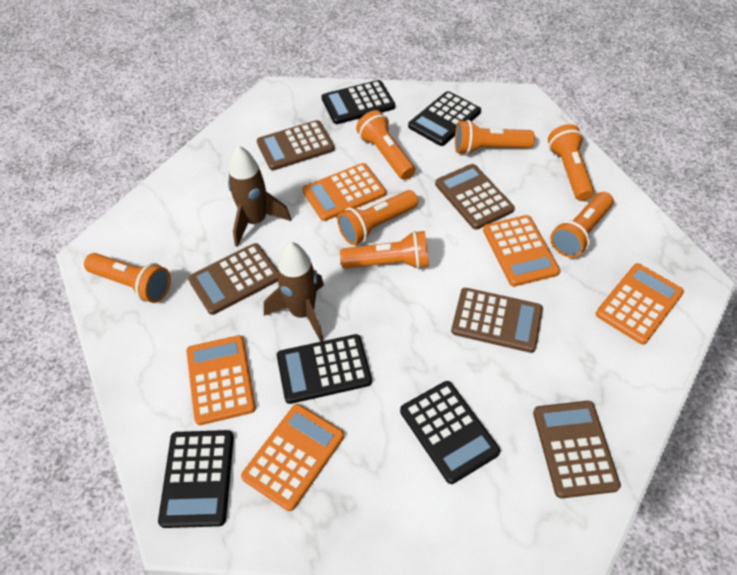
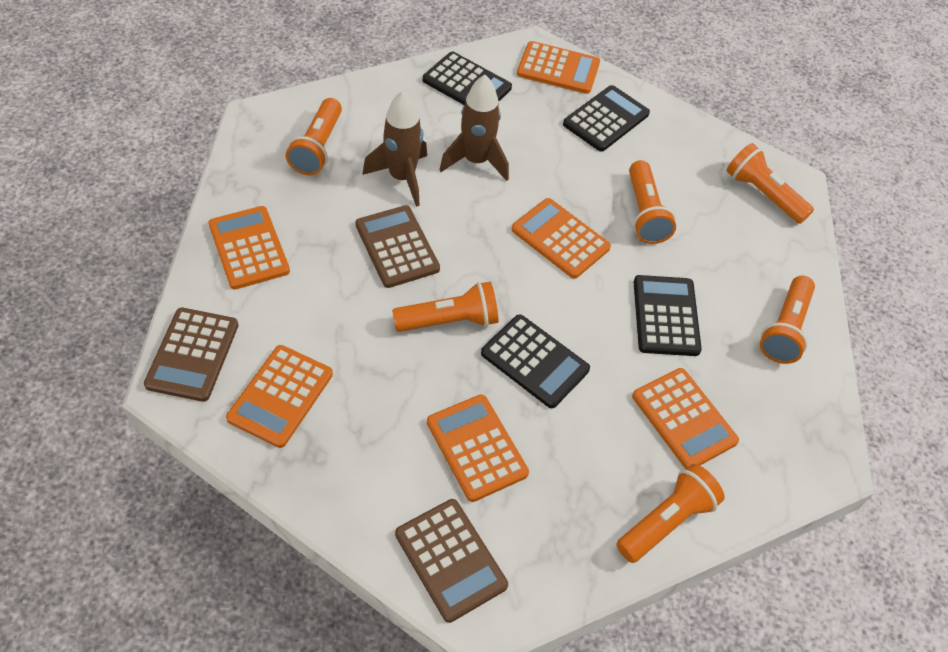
black calculator: [158,430,234,528] [277,334,372,404] [322,80,395,124] [400,381,500,484] [408,91,481,146] = 5 -> [423,52,512,105] [481,314,590,408] [563,85,650,152] [634,275,702,356] = 4
brown calculator: [188,243,278,315] [257,120,335,170] [435,164,515,230] [451,288,543,353] [533,401,621,498] = 5 -> [144,308,238,402] [355,205,440,288] [395,499,508,623] = 3
orange calculator: [186,335,256,425] [241,404,344,511] [302,163,386,221] [483,215,560,286] [596,263,684,345] = 5 -> [208,206,290,290] [226,345,333,448] [427,394,529,502] [512,198,611,279] [517,41,600,94] [632,368,739,469] = 6
orange flashlight: [84,253,171,303] [337,190,418,245] [340,231,429,269] [356,110,415,180] [455,120,535,155] [548,124,594,201] [550,192,614,258] = 7 -> [286,98,342,176] [392,281,498,332] [616,464,725,563] [629,160,676,244] [726,143,814,224] [760,276,815,364] = 6

